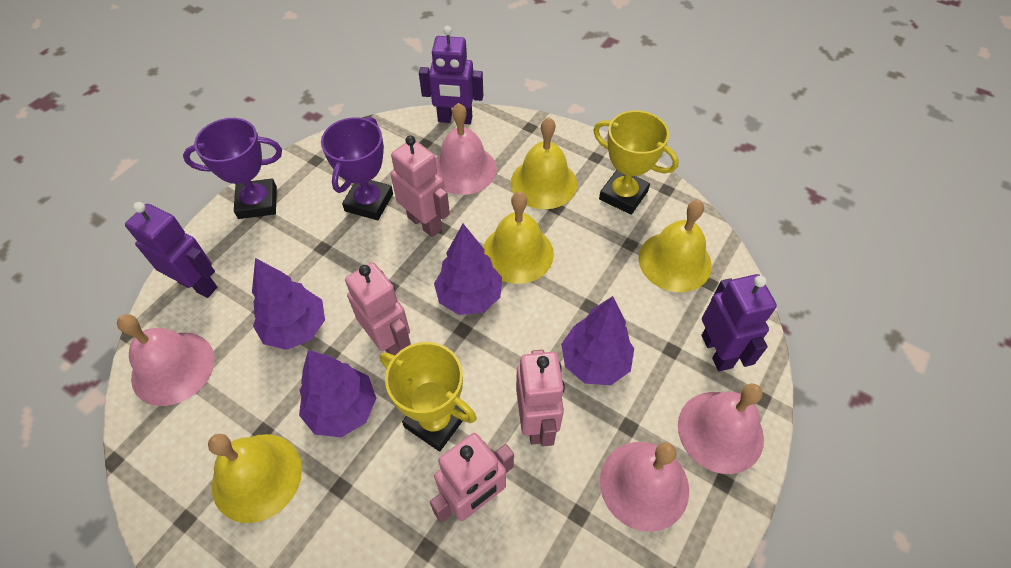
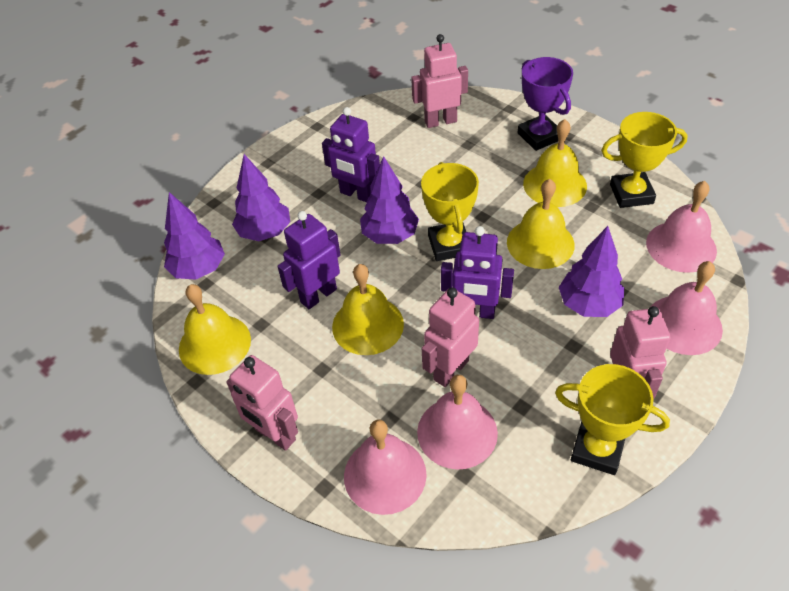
purple trophy: [183,118,282,219] [321,117,393,220] = 2 -> [518,57,573,151] = 1
yellow trophy: [380,342,477,451] [593,110,679,215] = 2 -> [421,162,479,261] [555,364,670,475] [601,112,688,208] = 3

